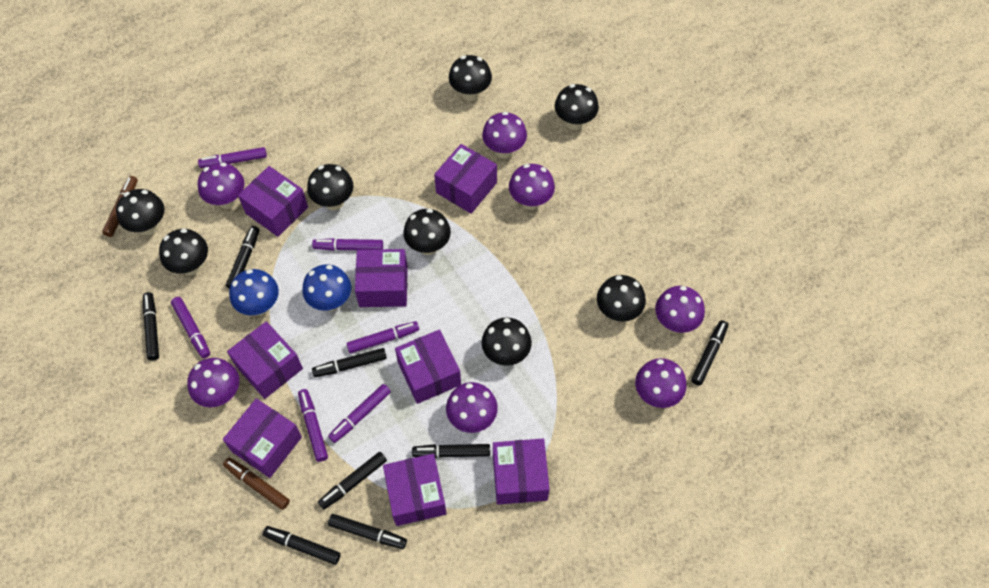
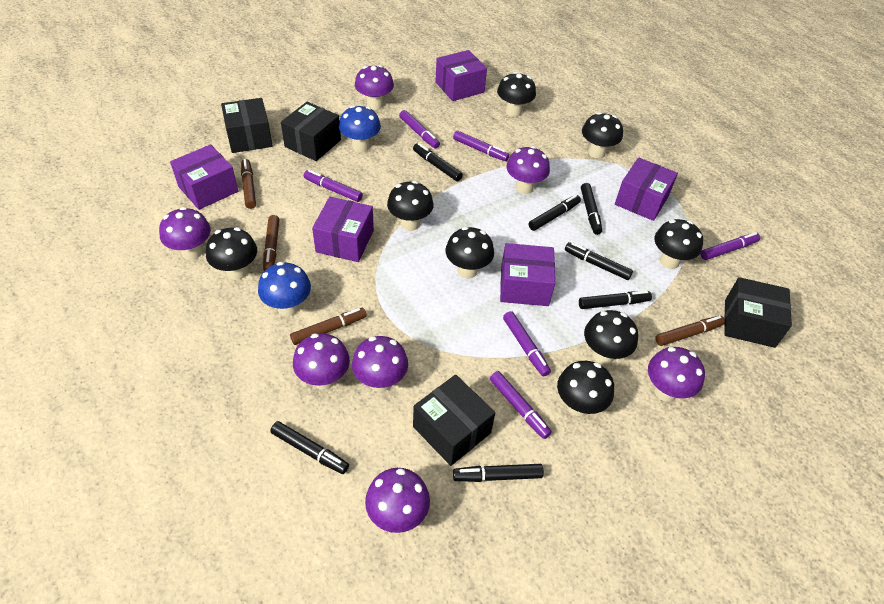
black box: none = 0 -> [221,98,273,153] [281,102,341,161] [413,375,495,466] [724,277,792,348] = 4
black marker: [143,292,159,361] [226,226,259,289] [263,526,341,565] [312,348,387,377] [318,452,387,510] [328,514,407,549] [412,444,490,458] [691,320,728,385] = 8 -> [270,421,349,474] [413,143,463,181] [453,464,544,482] [528,195,581,231] [565,242,633,280] [579,291,652,309] [581,183,602,235] = 7
brown marker: [102,176,138,237] [223,458,290,510] = 2 -> [241,159,256,209] [263,215,279,271] [290,308,366,345] [655,316,725,346] = 4
purple box: [223,399,302,478] [227,321,303,399] [238,166,308,237] [355,249,408,307] [383,454,447,526] [395,329,461,404] [434,144,497,214] [493,439,550,505] = 8 -> [170,144,238,210] [312,197,374,262] [435,50,487,101] [500,243,555,306] [615,157,678,221] = 5

